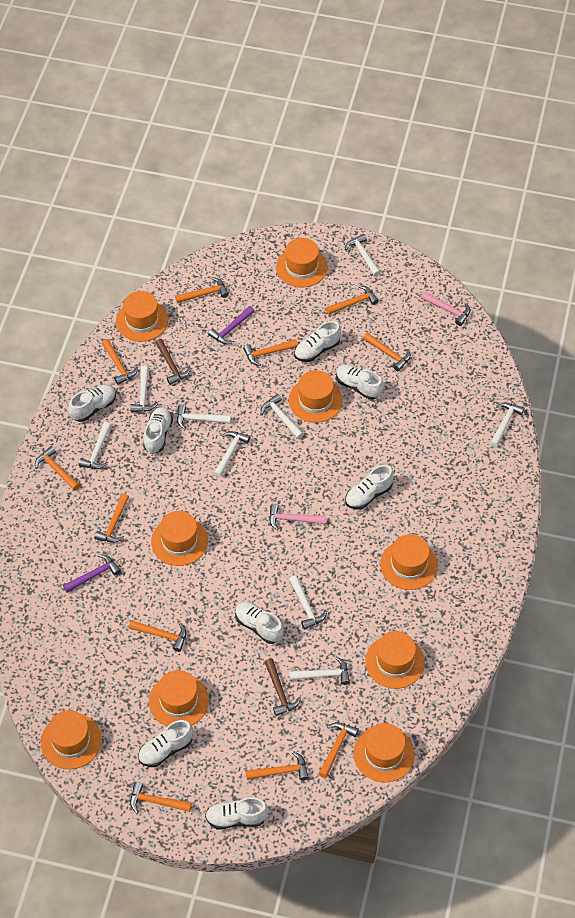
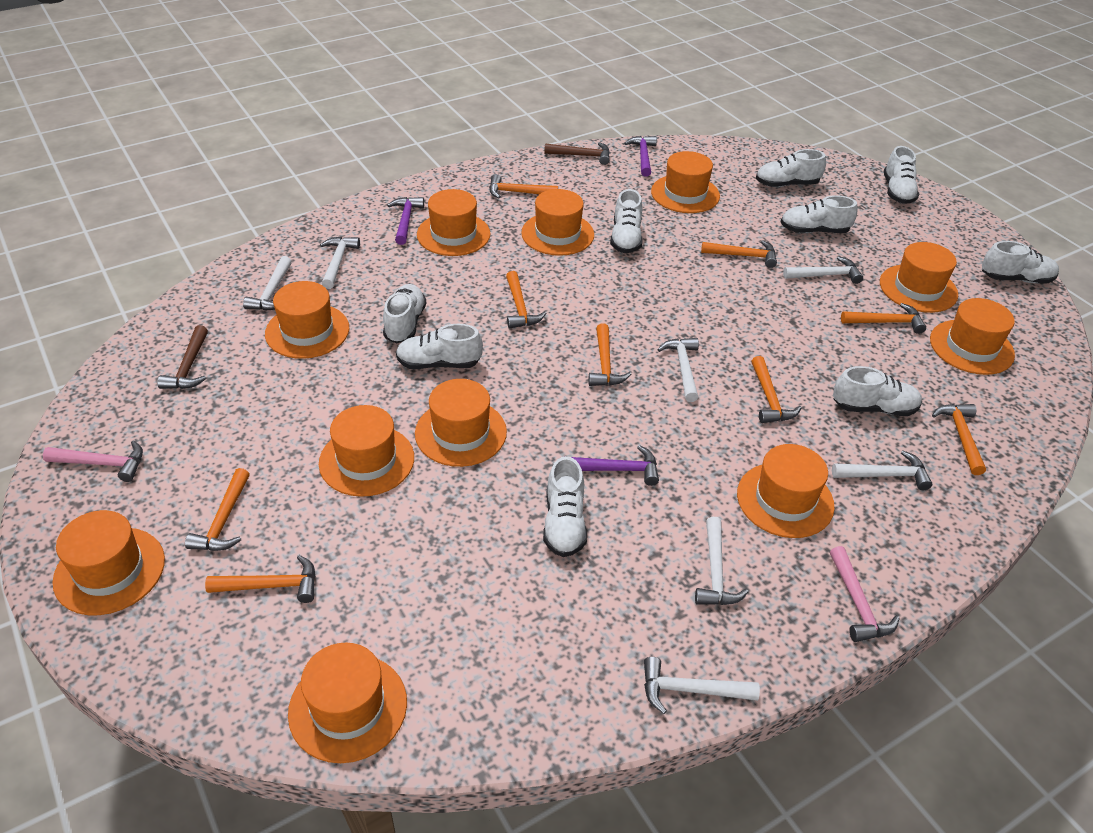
orange hammer: [35,446,80,491] [94,493,129,543] [102,339,138,385] [129,620,187,652] [130,782,192,813] [175,277,229,303] [243,339,298,366] [246,751,309,780] [318,722,359,778] [326,285,379,315] [363,332,411,371] = 11 -> [185,468,250,551] [205,555,315,603] [489,174,558,198] [506,271,547,329] [588,323,631,386] [701,240,777,268] [752,356,801,423] [841,303,926,334] [932,404,986,475] = 9
orange hat: [41,710,102,769] [116,291,168,342] [149,670,209,726] [151,511,208,566] [276,238,328,288] [289,370,343,423] [353,723,415,783] [365,631,425,689] [380,534,438,590] = 9 -> [52,510,165,615] [265,281,349,359] [288,643,407,763] [319,405,414,497] [415,379,507,467] [417,189,491,256] [521,189,594,256] [651,151,720,213] [737,444,835,538] [880,242,958,313] [930,298,1015,375] = 11
purple hammer: [63,554,121,593] [208,306,254,344] = 2 -> [387,197,424,245] [572,445,659,486] [624,136,657,177] = 3
white hammer: [79,422,111,469] [131,365,158,412] [177,404,231,430] [214,431,250,478] [261,394,304,439] [289,575,327,630] [289,657,350,685] [345,234,381,277] [490,403,524,448] = 9 -> [243,256,292,311] [320,237,360,289] [644,657,760,714] [657,338,699,402] [695,517,749,605] [783,256,863,284] [832,450,932,490] = 7
white shoe: [68,385,116,422] [138,720,193,767] [143,407,173,454] [205,797,269,829] [235,602,284,644] [294,321,341,362] [336,365,383,400] [345,465,394,509] = 8 -> [383,284,426,343] [396,324,483,369] [543,456,587,557] [610,189,643,253] [756,149,826,187] [780,195,858,233] [833,366,922,416] [884,146,919,204] [982,241,1059,284] = 9

